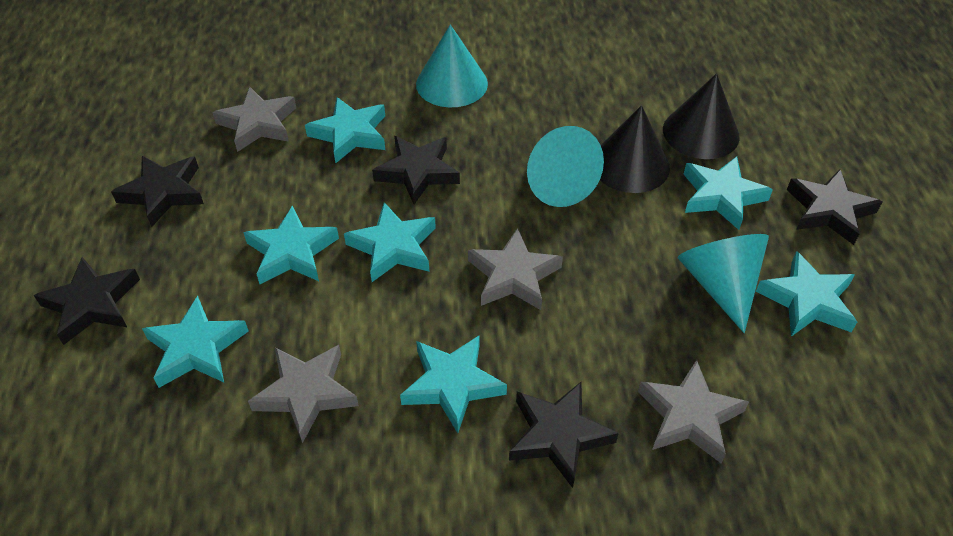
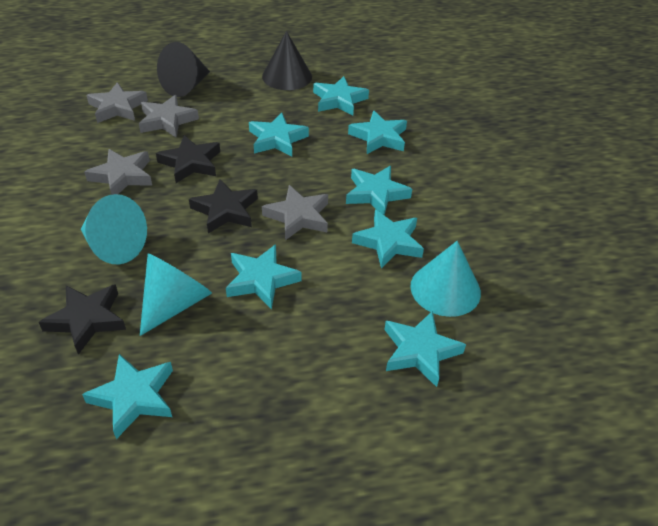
black star: [34,257,140,345] [111,156,204,227] [372,136,460,205] [509,382,619,488] [787,169,882,245] = 5 -> [39,284,126,355] [156,135,220,183] [189,179,258,234] = 3
turquoise star: [142,296,248,388] [243,206,339,284] [305,97,385,163] [344,202,436,282] [400,335,507,433] [683,157,773,230] [756,251,857,337] = 7 -> [82,354,173,439] [226,244,301,310] [249,112,309,157] [313,76,369,116] [346,166,412,215] [348,111,407,154] [352,209,424,268] [384,311,466,387] = 8

